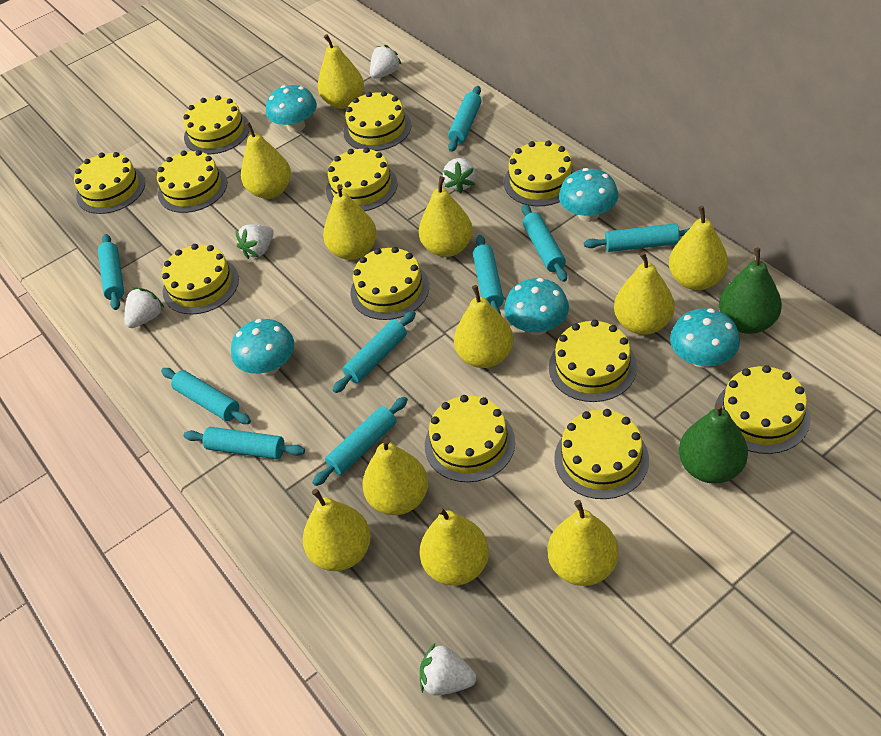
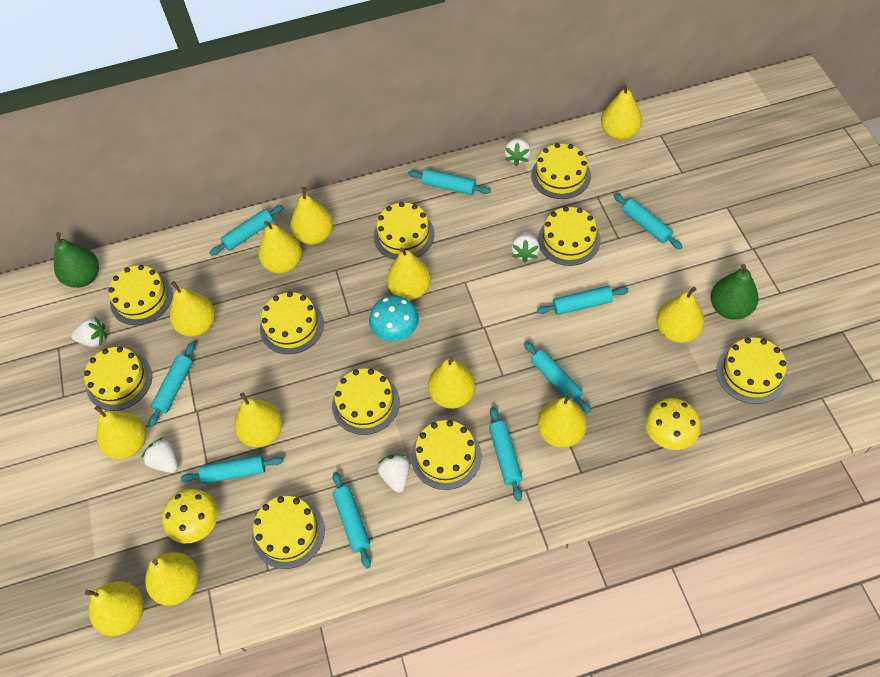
turquoise mushroom: [231,319,294,375] [266,85,317,132] [504,278,569,335] [559,168,618,222] [670,308,740,368] = 5 -> [369,296,419,341] = 1
yellow cake: [74,152,145,214] [157,150,228,213] [162,244,239,315] [183,95,250,154] [326,147,398,211] [343,91,411,151] [350,247,429,320] [425,395,515,482] [504,140,576,206] [549,320,637,402] [554,409,649,499] [714,365,811,454] = 12 -> [84,347,152,411] [108,265,173,325] [252,496,325,569] [260,292,324,354] [332,368,400,435] [373,202,435,260] [411,420,482,490] [531,143,591,199] [538,206,601,266] [716,337,787,404] = 10
yellow mushroom: none = 0 -> [162,489,218,543] [645,398,701,450] = 2
yellow pear: [241,122,291,199] [303,489,371,571] [318,34,364,109] [323,184,377,260] [362,437,428,515] [419,176,473,257] [419,507,489,586] [454,285,513,368] [548,500,619,586] [614,252,675,335] [669,206,728,290] = 11 -> [85,581,144,636] [95,406,146,459] [145,552,199,606] [170,281,215,337] [234,392,283,447] [258,221,302,274] [291,187,333,245] [387,247,431,300] [428,357,476,409] [537,394,587,448] [601,83,642,141] [656,287,704,343] = 12

